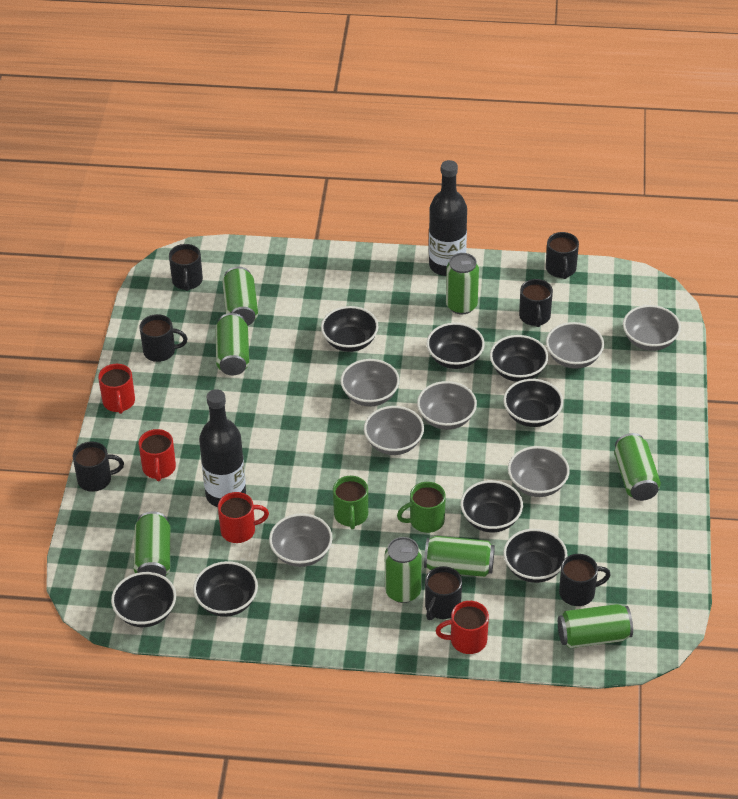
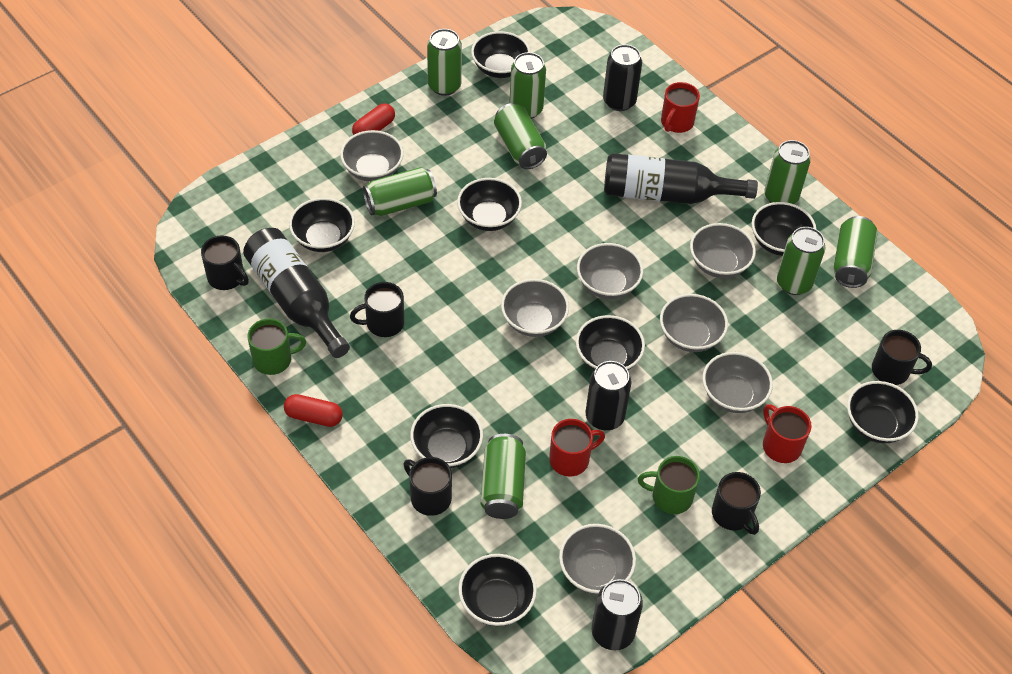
black can: none = 0 -> [585,361,632,430] [592,579,643,650] [603,44,642,111] = 3
black mug: [73,442,124,492] [140,314,187,362] [169,244,203,291] [425,566,462,620] [519,279,553,327] [546,232,579,279] [559,554,611,606] = 7 -> [201,235,249,290] [350,282,404,337] [403,457,452,516] [712,472,761,535] [872,330,932,385] = 5
red capsule: none = 0 -> [284,394,343,427] [352,103,395,135] = 2
red mug: [98,364,135,414] [138,429,176,481] [218,492,269,543] [436,601,489,654] = 4 -> [549,419,605,477] [661,82,700,133] [763,404,812,463] = 3

